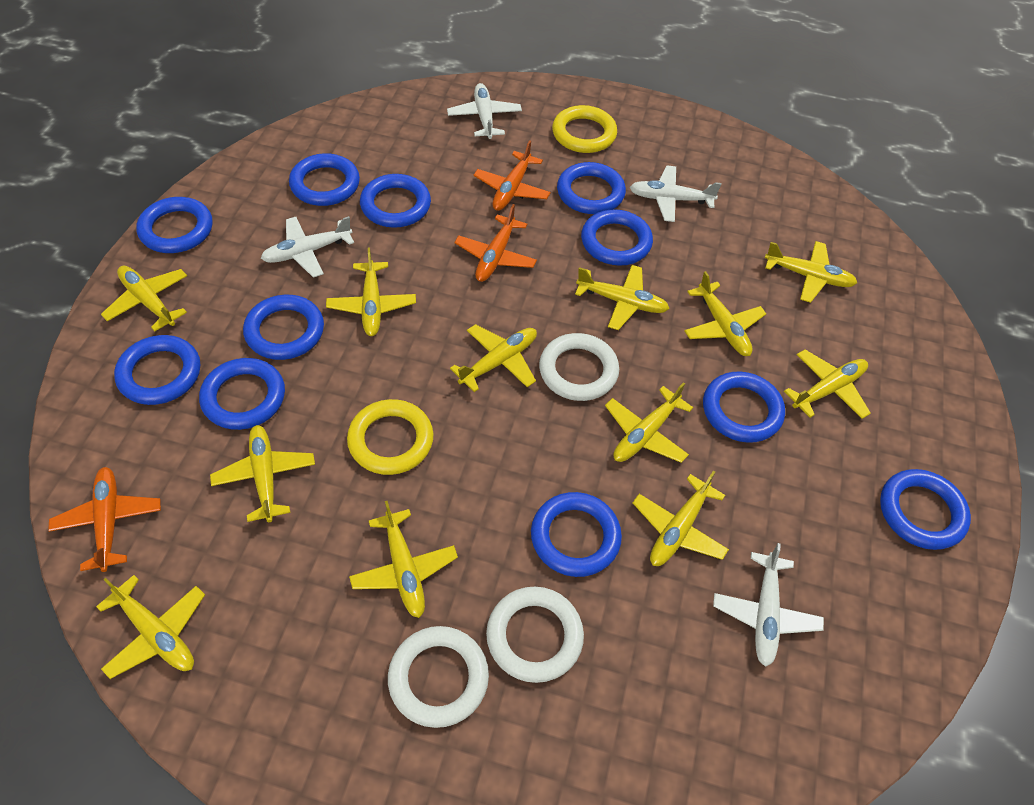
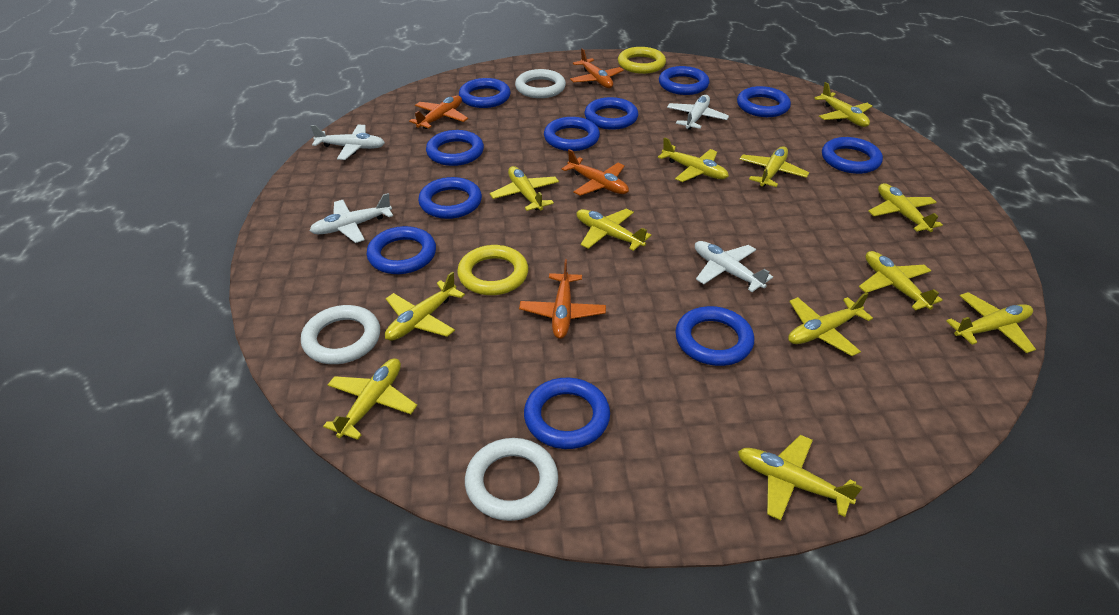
orange plane: [48,467,161,572] [454,204,537,282] [474,140,551,211] = 3 -> [409,96,468,129] [519,259,606,339] [562,149,629,196] [570,48,624,88] = 4

